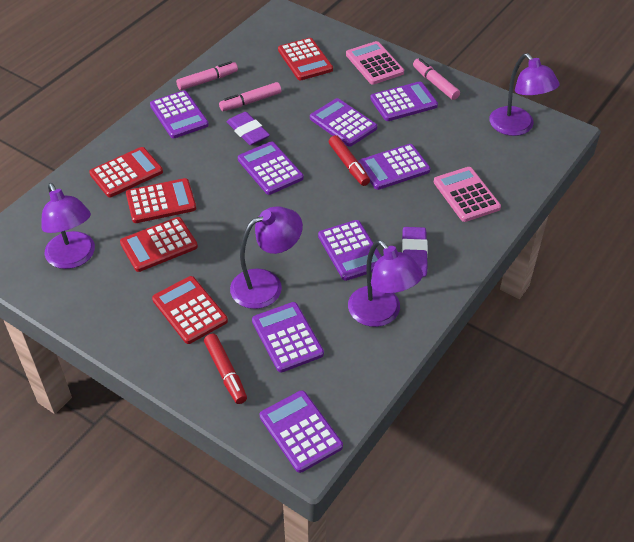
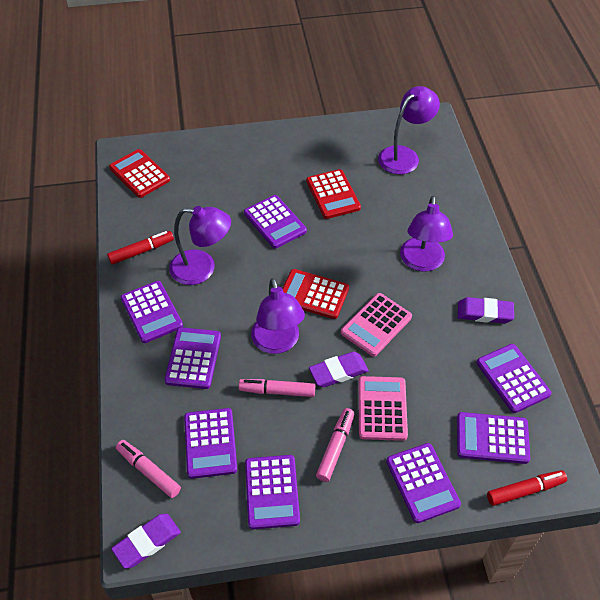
purple eraser: [227,112,270,145] [402,227,428,277] = 2 -> [111,514,181,569] [309,352,369,387] [458,297,514,323] = 3
red calculator: [89,147,163,197] [120,217,198,272] [126,178,196,223] [152,276,228,344] [278,38,333,80] = 5 -> [109,149,170,198] [282,269,349,319] [306,169,361,219] = 3

